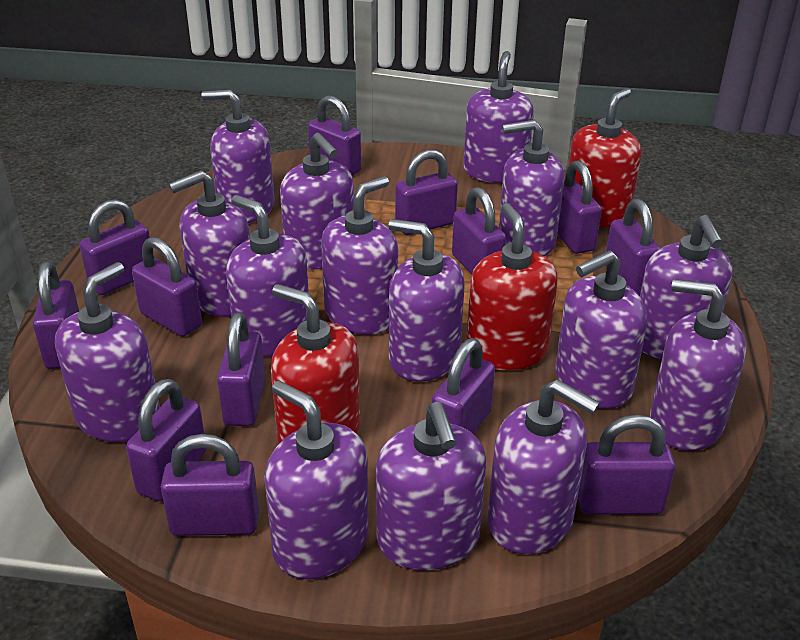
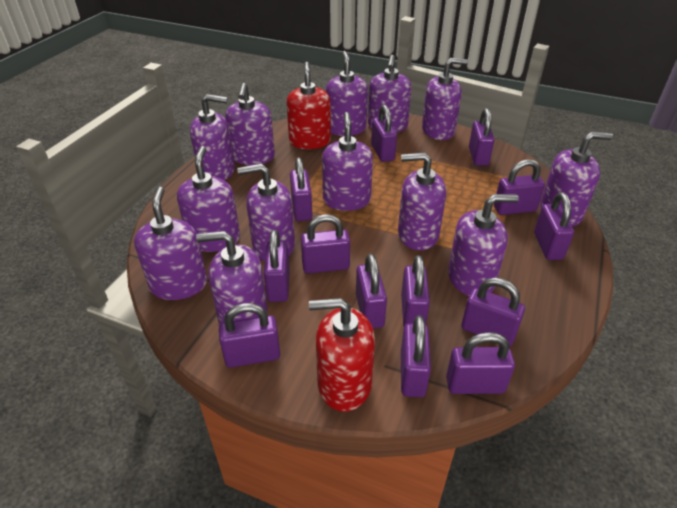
purple soap dispenser: [55,262,160,442] [169,170,250,317] [202,90,274,223] [226,195,309,357] [265,381,369,579] [280,133,354,269] [321,176,398,335] [376,402,486,570] [388,219,465,382] [464,51,534,183] [487,379,600,555] [499,120,564,256] [555,250,648,409] [640,215,733,359] [650,279,746,451] = 15 -> [134,187,207,300] [177,146,240,252] [190,94,235,180] [196,231,267,325] [225,83,275,165] [237,163,295,261] [322,112,373,211] [326,51,368,136] [368,55,412,132] [398,153,446,251] [422,58,468,140] [448,194,519,296] [540,132,613,226] = 13
red soap dispenser: [271,284,360,444] [467,203,558,371] [568,88,641,227] = 3 -> [286,62,331,149] [309,298,375,412] = 2

